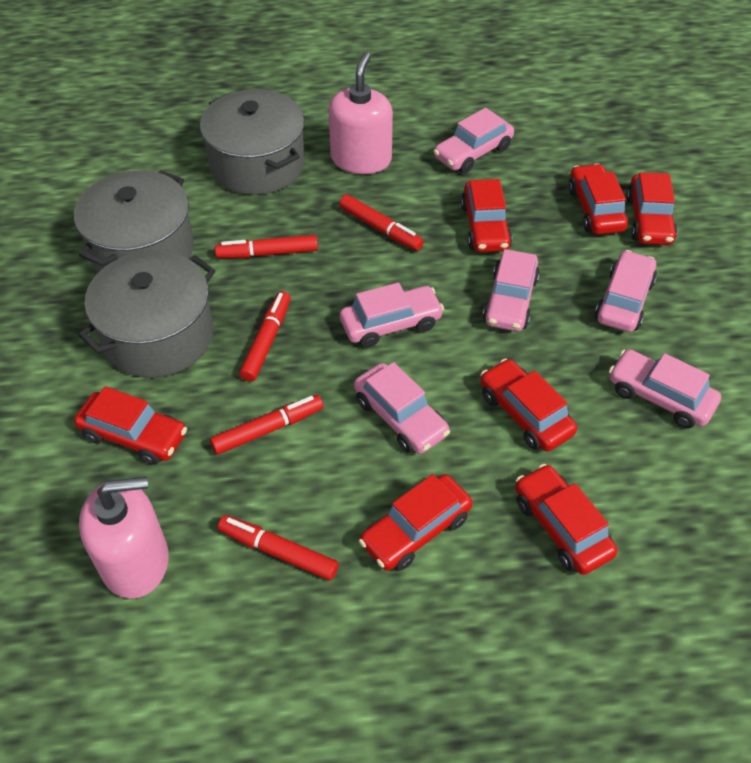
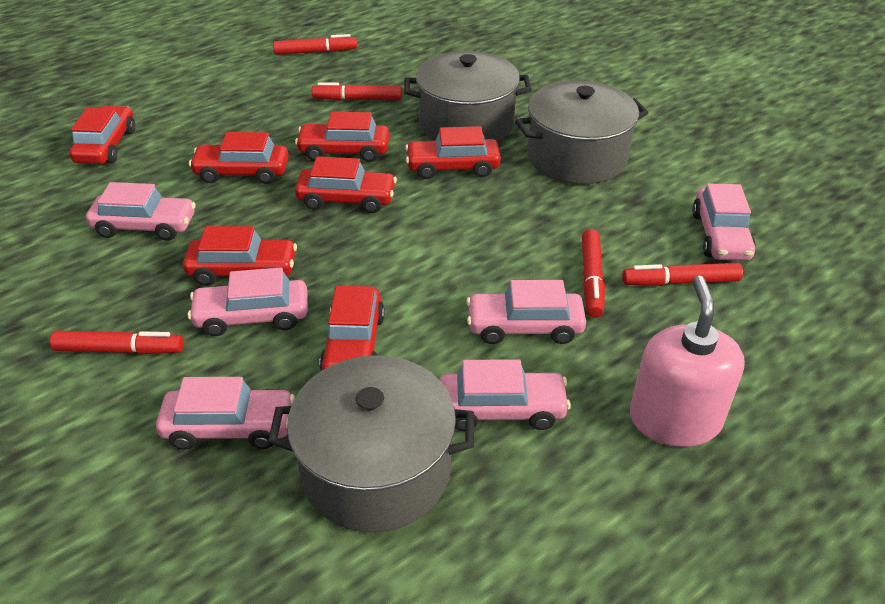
pink soap dispenser: [79,477,169,599] [328,52,393,174] = 2 -> [630,276,745,447] = 1

